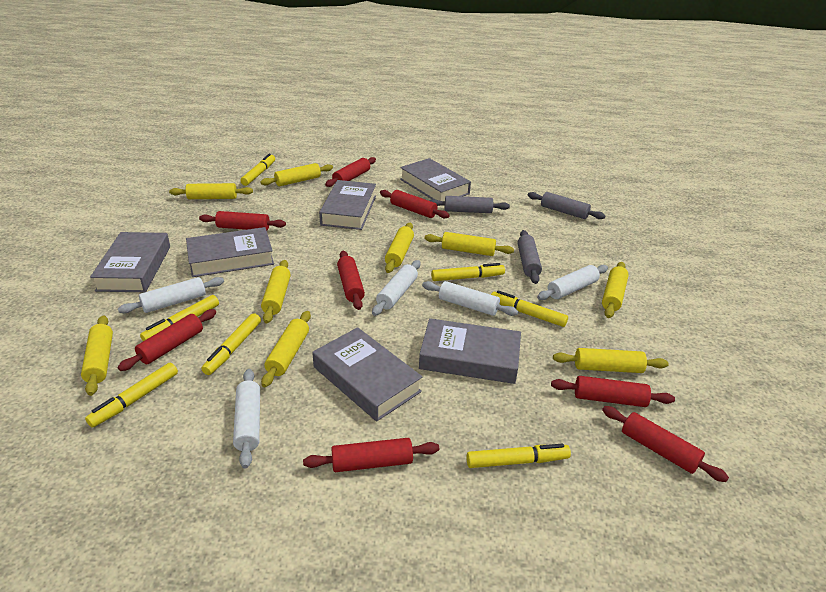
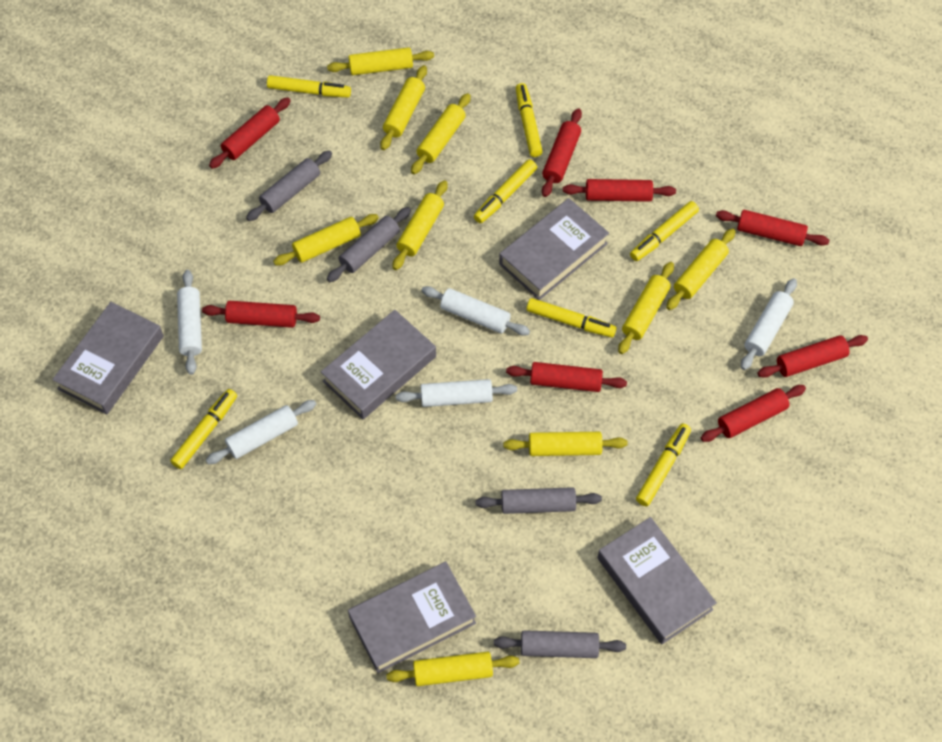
grey book: [90,232,170,292] [186,227,274,277] [312,327,422,421] [319,180,376,230] [400,158,471,201] [419,318,521,384] = 6 -> [52,302,164,414] [321,310,436,419] [348,562,476,673] [499,198,609,300] [597,517,717,644] = 5
grey rolling pin: [429,196,510,213] [517,230,542,284] [528,192,606,219] = 3 -> [246,150,332,221] [327,207,411,282] [476,487,602,514] [494,630,626,658] = 4

